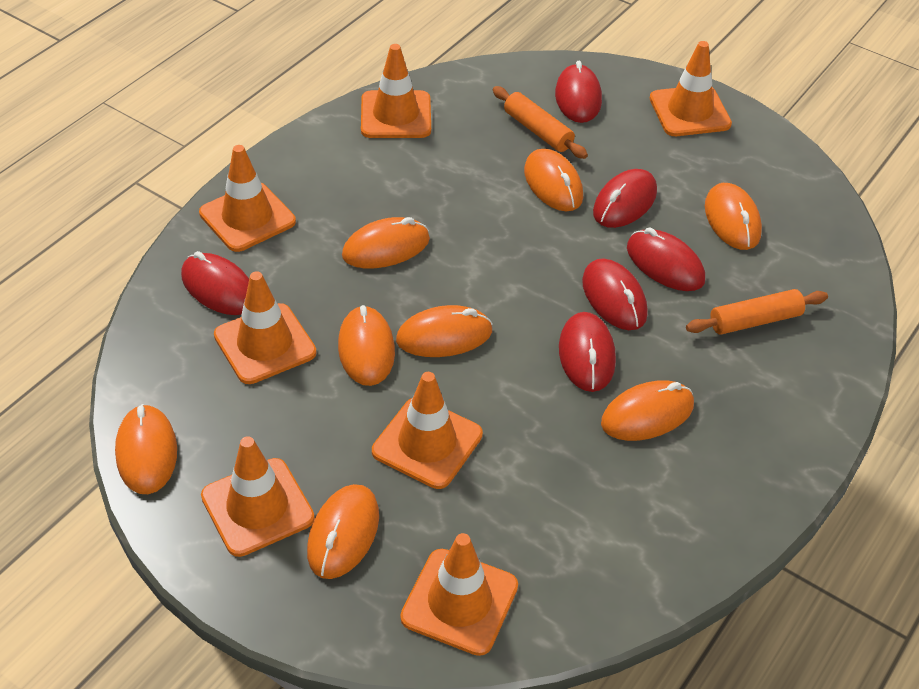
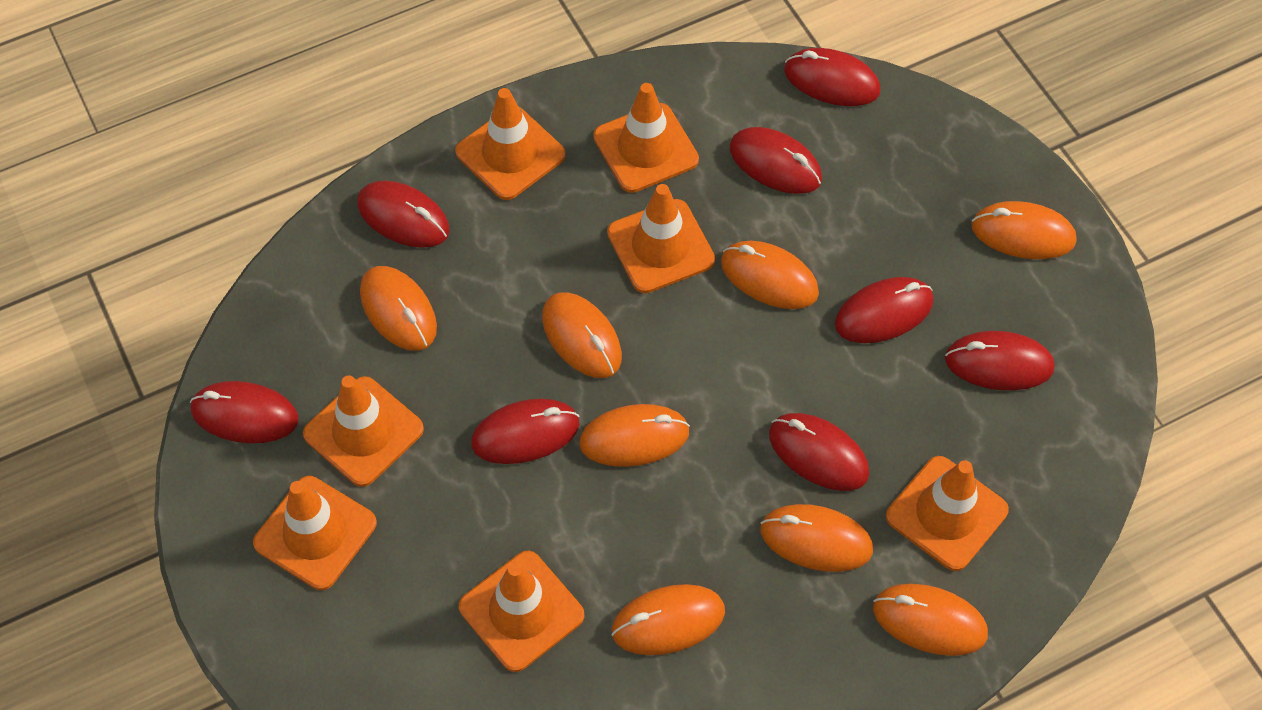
orange rolling pin: [493,86,588,159] [686,289,828,335] = 2 -> none = 0
red mouse: [181,251,249,315] [555,61,602,123] [559,312,616,392] [582,258,648,330] [593,169,657,228] [627,228,705,291] = 6 -> [190,381,299,443] [357,181,450,248] [471,399,579,464] [729,127,822,194] [769,413,869,491] [784,48,881,106] [835,277,933,343] [945,331,1055,390] = 8

